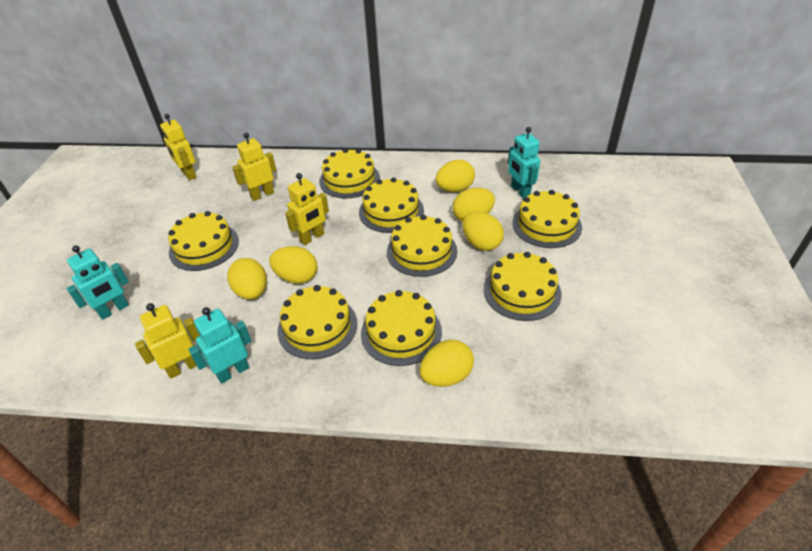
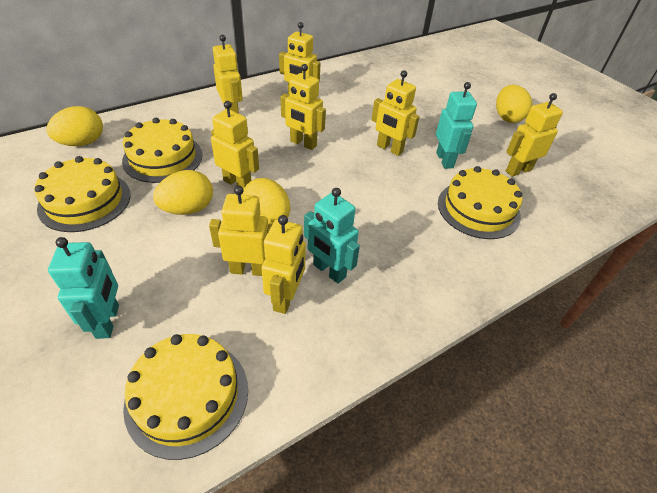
yellow cake: [168,211,239,271] [277,285,358,359] [319,148,380,198] [359,177,424,233] [361,290,442,366] [387,215,457,277] [484,252,562,321] [512,190,582,248] = 8 -> [34,156,131,232] [122,118,203,183] [123,334,248,460] [438,166,522,239] = 4
yellow egg: [227,258,267,300] [269,246,317,284] [420,340,474,387] [436,160,475,192] [453,188,495,222] [462,211,504,251] = 6 -> [46,106,103,146] [153,170,213,215] [242,178,290,225] [496,85,532,123] = 4
yellow robot: [135,303,200,379] [160,114,197,180] [232,133,276,201] [285,173,329,245] = 4 -> [209,186,272,276] [211,101,259,189] [213,35,243,114] [261,215,306,314] [279,22,320,95] [281,64,326,150] [372,70,420,156] [506,93,563,177] = 8

